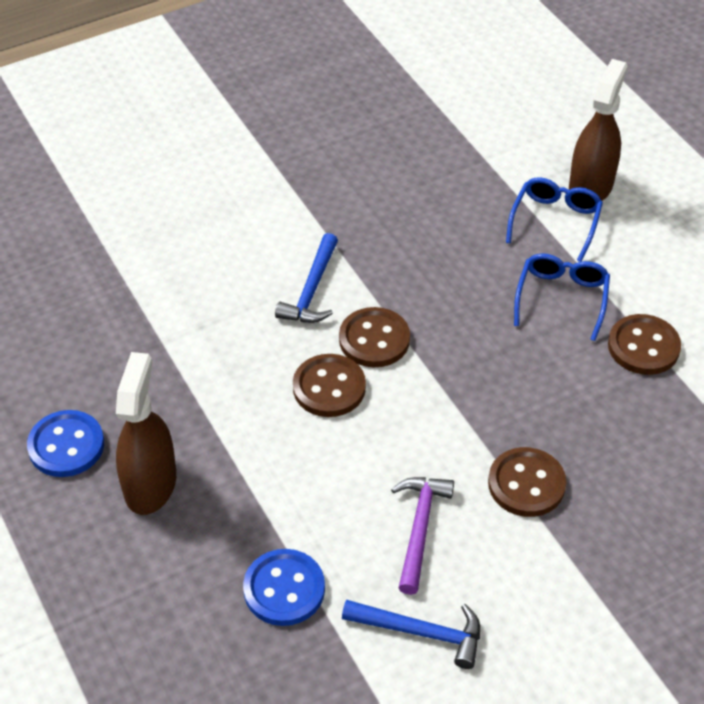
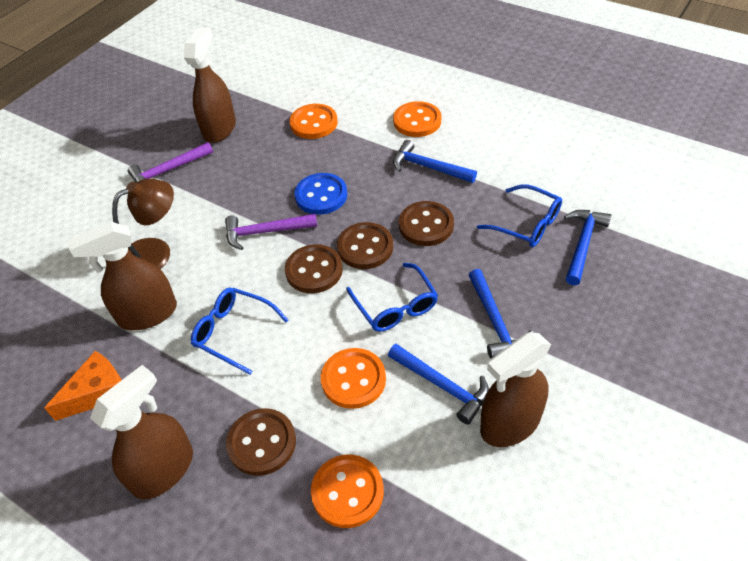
blue button: [27,410,104,477] [243,549,325,626] = 2 -> [294,173,347,215] = 1
blue glasses: [506,177,603,262] [514,253,610,341] = 2 -> [191,288,288,375] [346,263,438,332] [477,184,562,247] = 3
blue hammer: [275,233,338,323] [342,600,480,669] = 2 -> [388,344,489,425] [393,140,477,183] [469,269,533,359] [564,210,611,285] = 4
brown lamp: none = 0 -> [112,179,174,269] = 1
brown spray bottle: [116,352,176,515] [569,59,628,201] = 2 -> [68,222,177,330] [90,365,193,500] [184,27,236,143] [480,332,551,447] = 4
orange button: none = 0 -> [290,104,338,139] [311,455,384,528] [321,348,386,409] [393,101,441,137] = 4
orange cheese: none = 0 -> [44,351,122,421] = 1
purple hammer: [391,477,454,595] = 1 -> [128,142,213,183] [225,214,317,250] = 2

